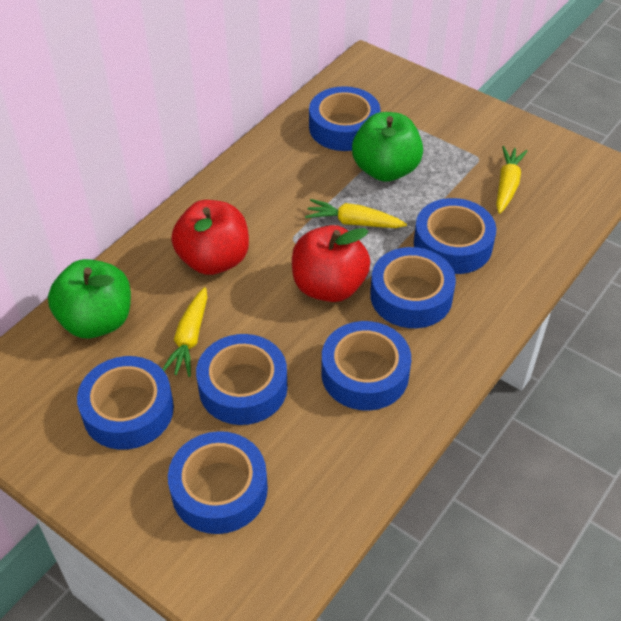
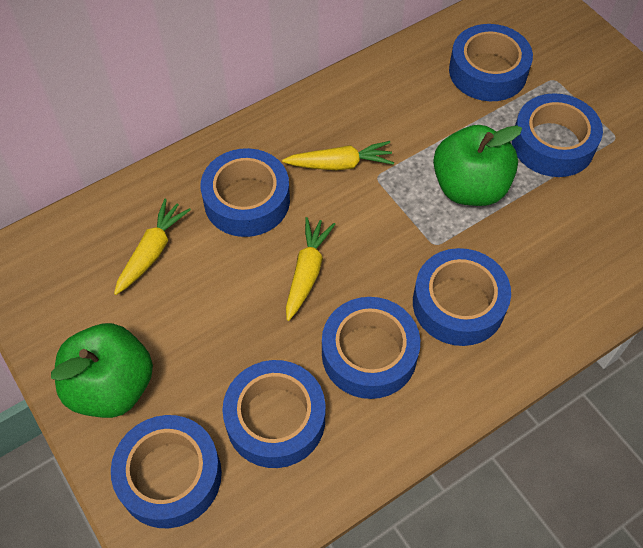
red apple: [171,200,249,275] [292,225,371,302] = 2 -> none = 0

